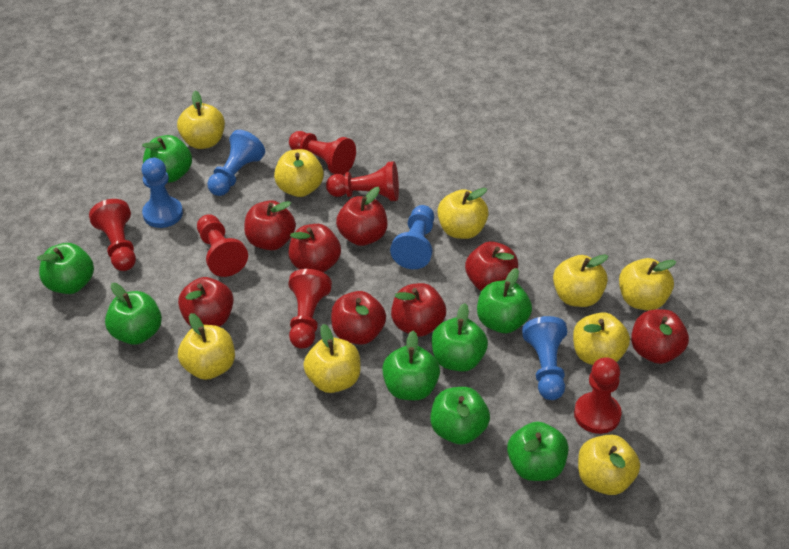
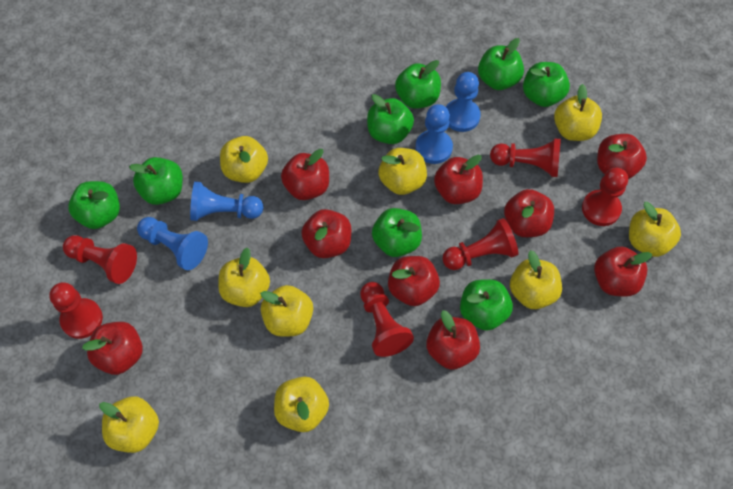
red apple: [178,277,234,327] [244,200,296,250] [289,224,341,272] [331,291,386,345] [336,187,387,246] [391,283,446,337] [465,241,518,291] [631,309,689,364] = 8 -> [82,322,143,375] [281,149,329,200] [301,209,351,258] [388,256,440,306] [426,310,480,370] [434,155,483,204] [504,189,554,237] [594,247,652,297] [597,134,647,179] = 9

